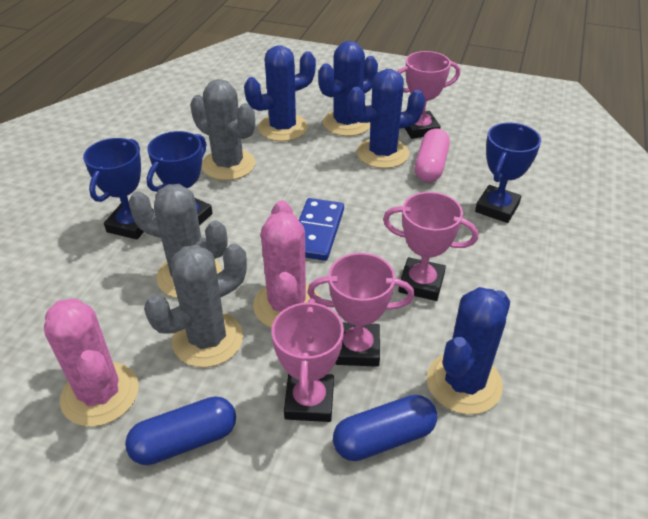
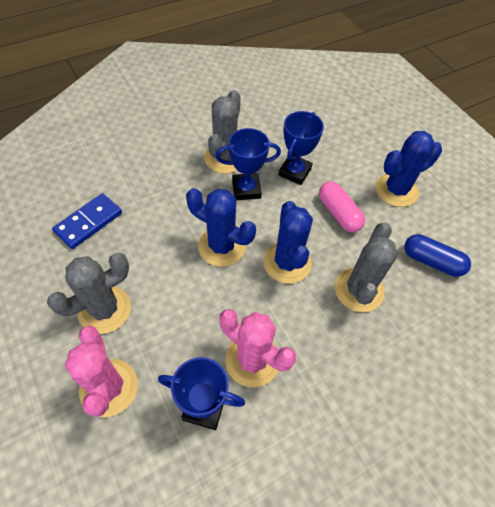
blue cactus: [244,45,316,141] [318,41,378,136] [348,69,425,169] [427,287,510,414] = 4 -> [186,188,256,267] [263,201,313,284] [375,131,442,207] = 3
blue capsule: [125,396,236,465] [333,395,437,461] = 2 -> [404,234,471,277] = 1
pink trophy: [272,299,344,422] [307,253,414,367] [383,192,478,301] [397,51,460,139] = 4 -> none = 0

